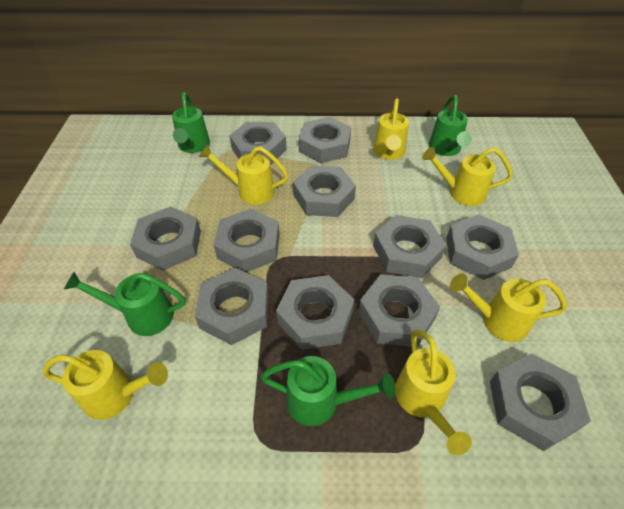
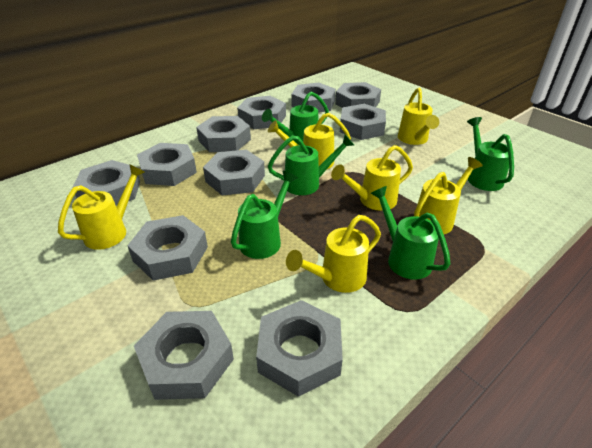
green watering can: [64,272,186,336] [172,92,210,153] [261,356,396,426] [429,95,472,156] = 4 -> [231,171,298,259] [262,91,329,145] [268,135,354,195] [370,186,450,279] [467,117,514,191] = 5

